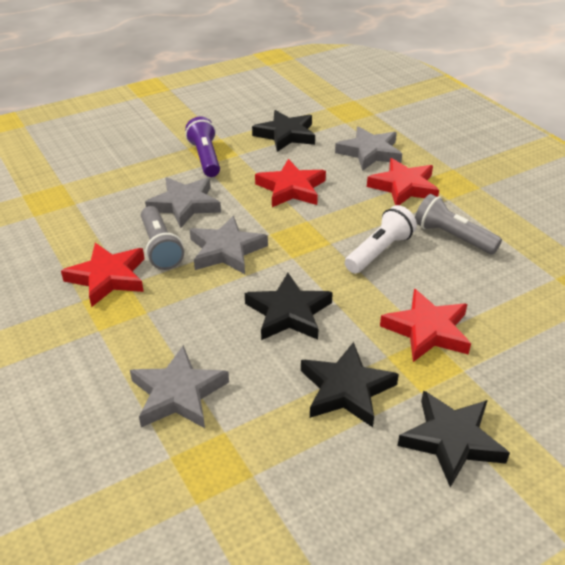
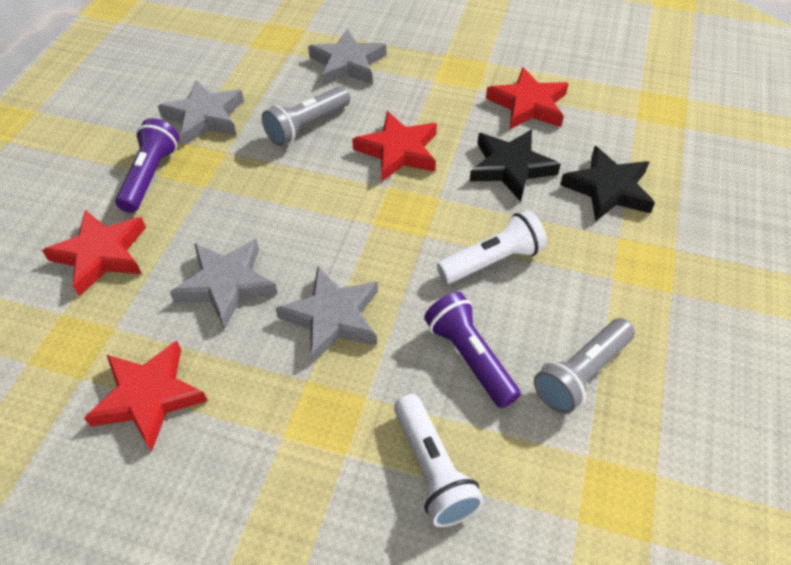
black star: [245,273,333,340] [252,110,315,152] [301,342,399,427] [397,390,510,488] = 4 -> [469,129,561,202] [560,146,655,222] = 2
purple flashlight: [185,117,220,177] = 1 -> [115,118,179,213] [424,292,521,408] = 2
white flashlight: [345,205,417,274] = 1 -> [394,394,484,527] [437,210,547,284] = 2

